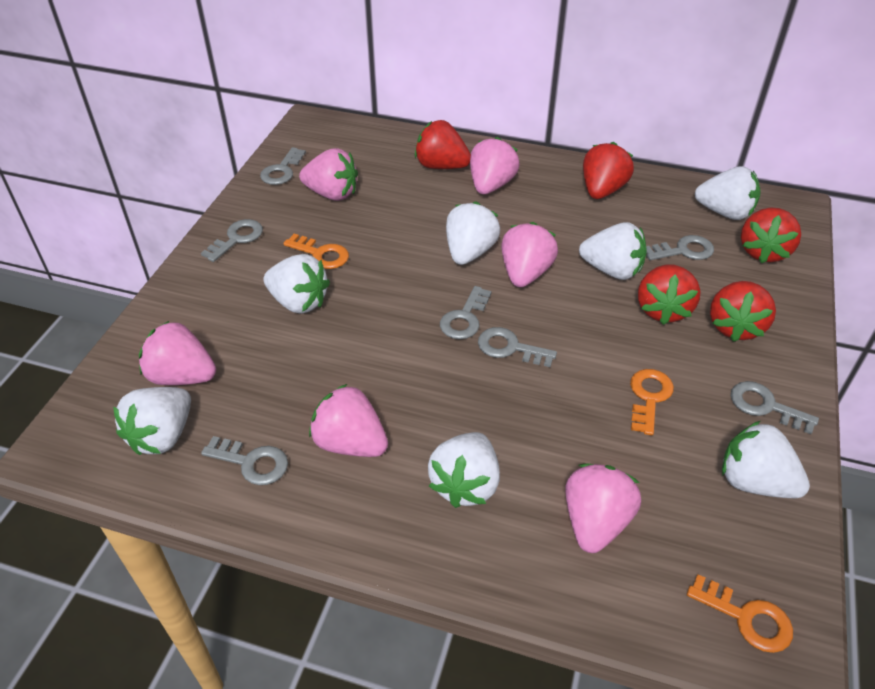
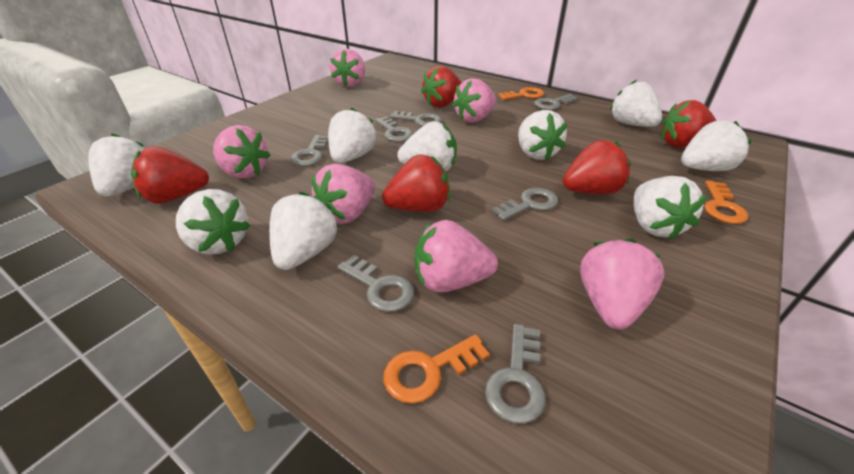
white strawberry: [113,387,191,455] [263,254,330,314] [428,432,500,508] [446,201,500,265] [579,222,647,280] [695,166,761,220] [722,421,810,498] = 7 -> [88,133,144,197] [176,189,250,255] [269,192,338,270] [328,108,377,163] [397,121,457,172] [518,110,567,160] [610,80,662,127] [634,176,707,239] [681,121,752,171] = 9

